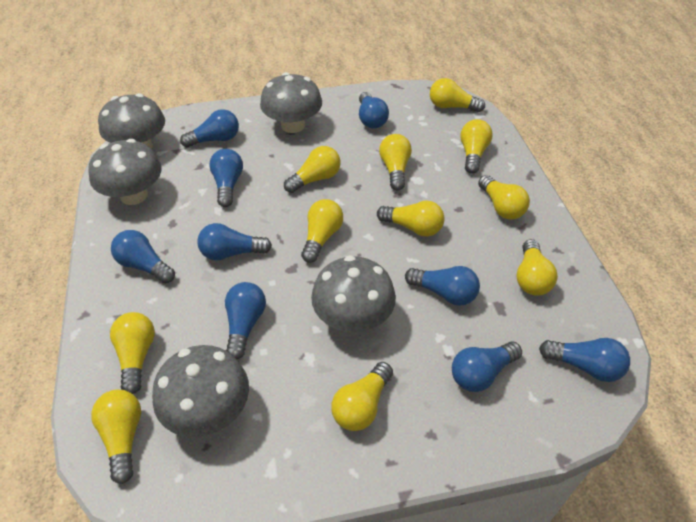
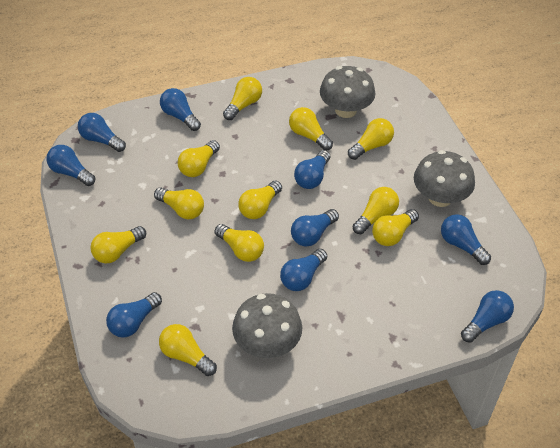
grey mushroom: [88,139,161,205] [98,93,165,149] [152,345,249,437] [260,72,322,133] [311,255,396,332] = 5 -> [232,293,303,358] [320,66,375,118] [414,150,475,207] = 3

